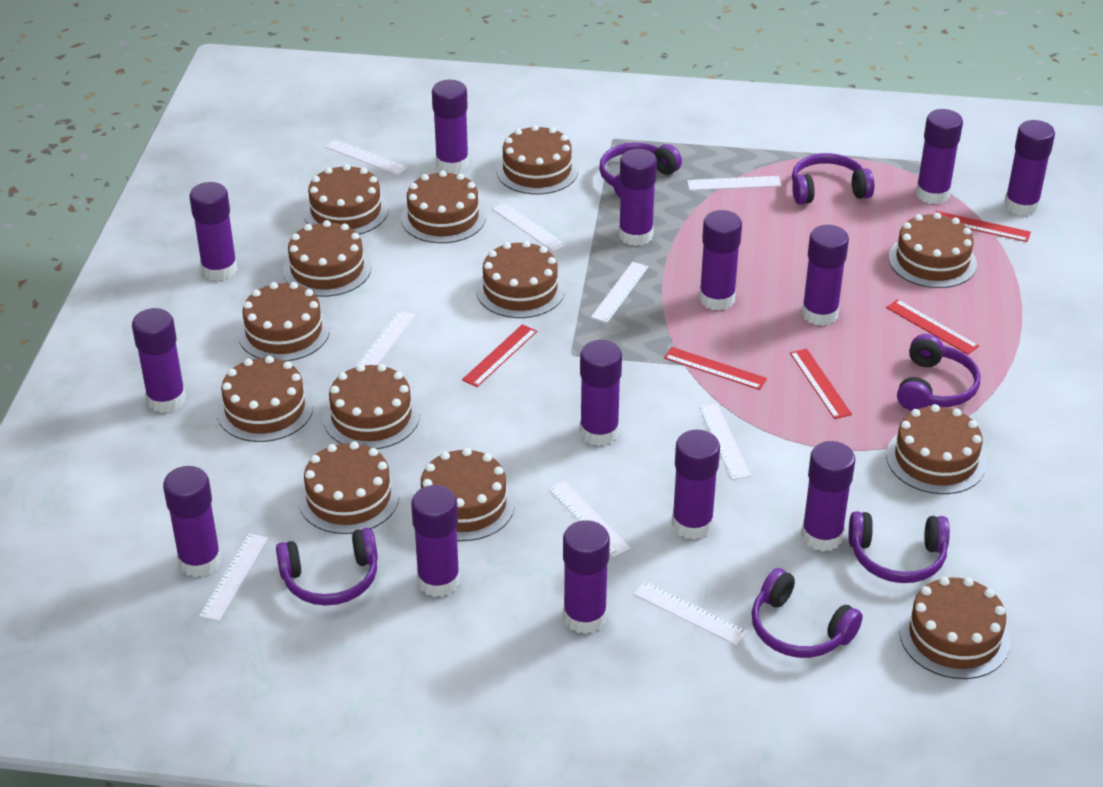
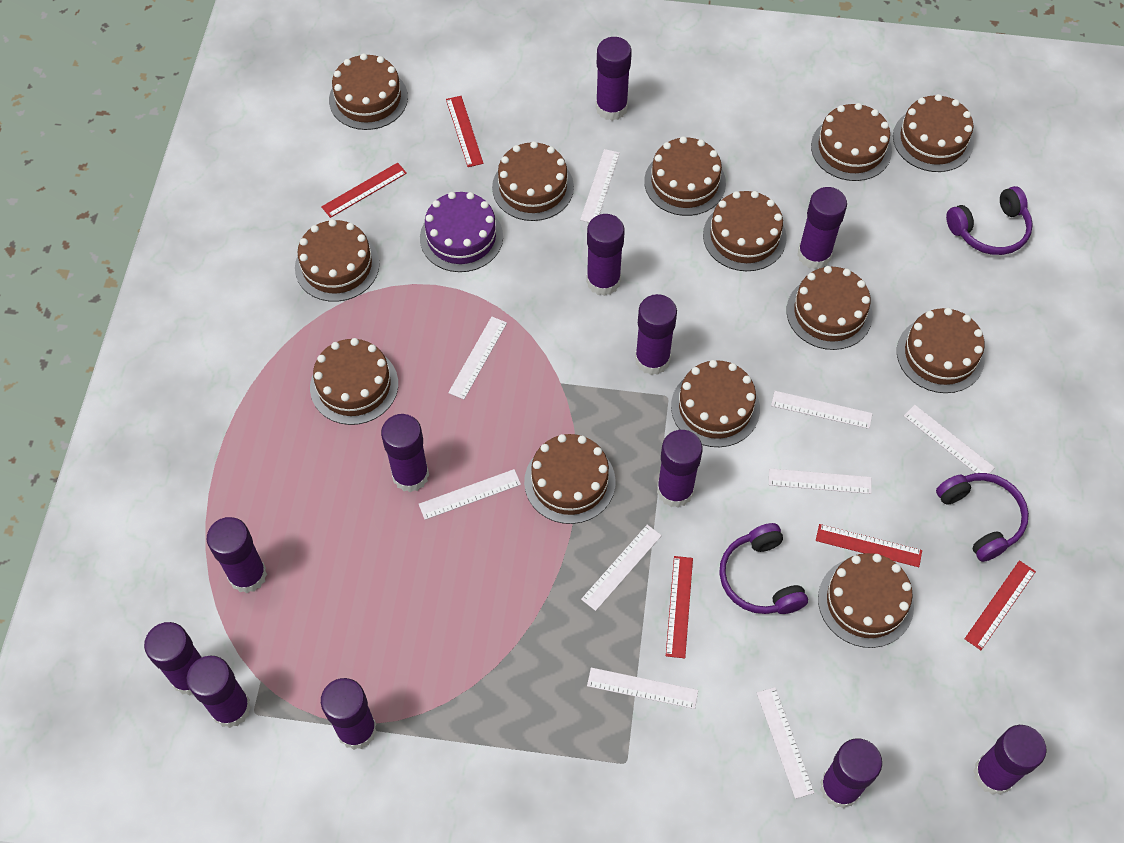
purple cake: none = 0 -> [420,192,503,272] = 1
purple glue stick: [132,308,186,413] [163,466,221,577] [190,182,237,281] [411,485,460,597] [432,80,469,173] [563,520,610,634] [580,340,622,446] [618,149,657,246] [672,430,720,539] [699,210,742,310] [801,441,855,551] [802,225,849,326] [916,109,963,204] [1004,120,1055,216] = 14 -> [144,622,202,695] [187,656,251,728] [207,517,267,593] [321,678,377,750] [381,414,429,492] [586,214,625,296] [596,37,632,121] [635,294,677,375] [657,430,703,508] [797,187,847,269] [820,738,882,808] [973,725,1047,795] = 12
purple headphones: [276,528,378,606] [599,142,682,198] [752,568,863,658] [792,153,874,204] [849,511,950,583] [897,334,980,411] = 6 -> [719,523,808,614] [936,473,1029,562] [946,186,1033,255] = 3

